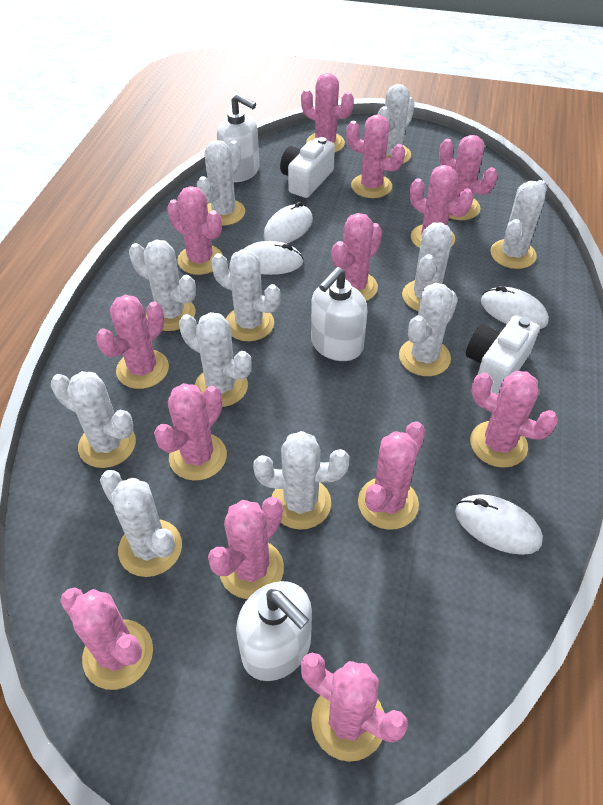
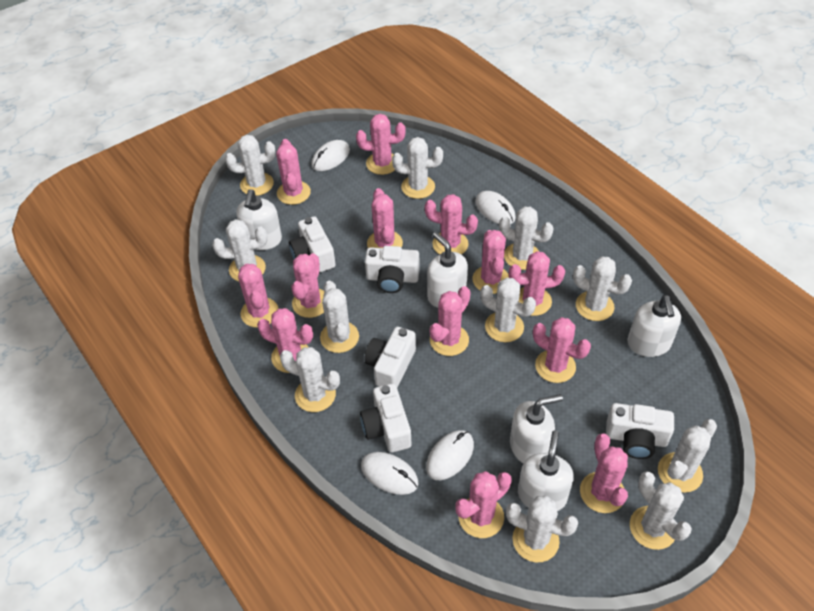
white camera: [280,137,335,198] [466,315,539,395] = 2 -> [289,216,336,273] [360,384,411,453] [364,327,416,387] [365,246,420,293] [606,403,674,459] = 5
white soap dispenser: [217,94,260,182] [236,581,312,681] [311,267,368,361] = 3 -> [236,189,282,250] [427,232,468,308] [510,394,563,463] [518,430,574,511] [627,295,681,357] = 5

